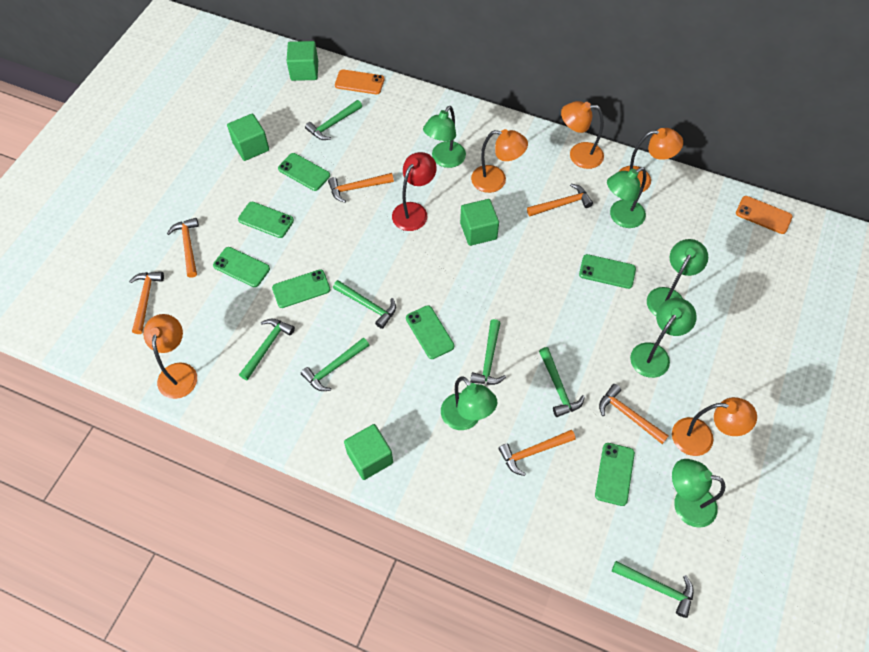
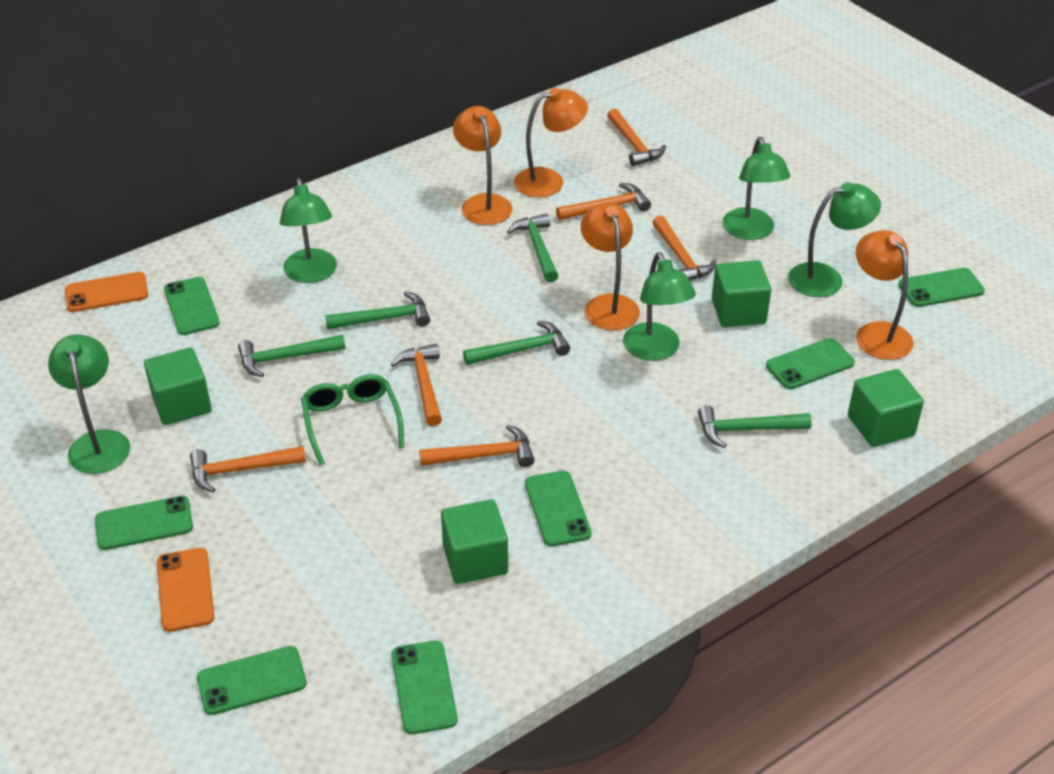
green glasses: none = 0 -> [301,374,404,465] = 1
green hammer: [239,319,295,381] [301,338,369,391] [305,100,362,140] [333,280,396,329] [470,319,506,385] [539,347,585,417] [612,561,694,618] = 7 -> [238,335,345,377] [325,291,430,329] [463,321,570,365] [507,214,558,282] [698,405,812,448] = 5
green lamp: [423,106,466,168] [441,376,497,430] [607,167,646,228] [630,298,697,378] [647,239,708,316] [672,459,725,528] = 6 -> [48,334,130,474] [280,178,337,283] [623,252,696,361] [722,137,790,240] [788,182,881,297] = 5
orange lamp: [143,314,197,399] [471,129,528,193] [561,101,604,169] [618,128,683,192] [672,397,757,456] = 5 -> [453,106,512,225] [514,88,588,197] [581,202,640,331] [856,230,913,360] = 4
red lamp: [392,152,437,231] = 1 -> none = 0

